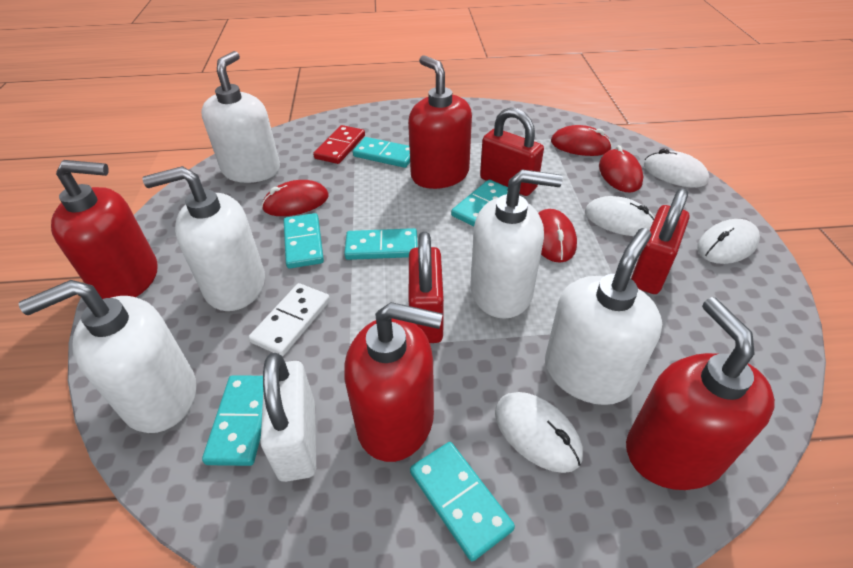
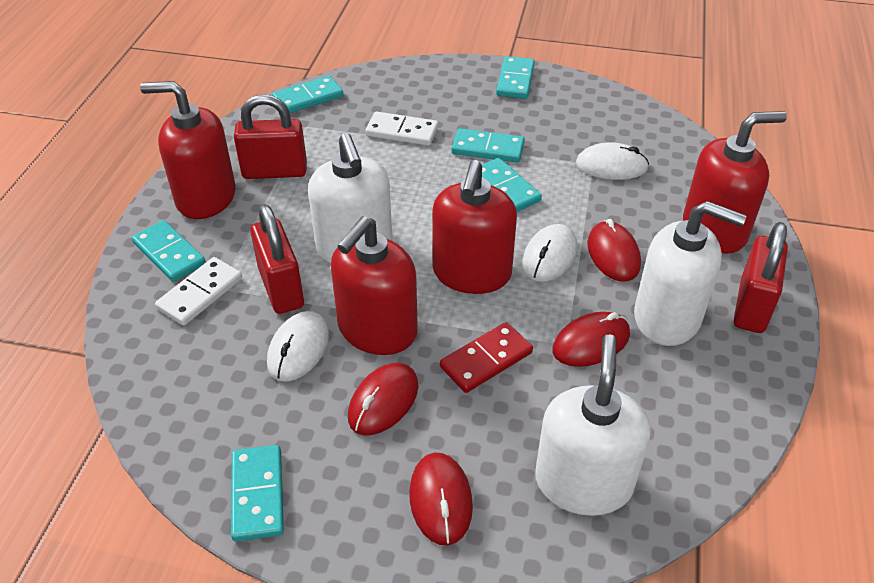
white domino: [249,283,330,356] = 1 -> [155,257,242,326] [365,111,438,146] = 2
white mouse: [495,392,583,473] [585,196,654,236] [644,149,709,188] [697,219,760,264] = 4 -> [267,311,329,382] [522,224,577,282] [576,143,649,180] = 3
white padlock: [260,353,316,482] = 1 -> none = 0
white soap dispenser: [18,280,196,433] [143,166,265,311] [201,51,280,183] [470,169,563,319] [545,228,662,405] = 5 -> [308,133,392,263] [535,334,651,516] [634,201,747,346] = 3

